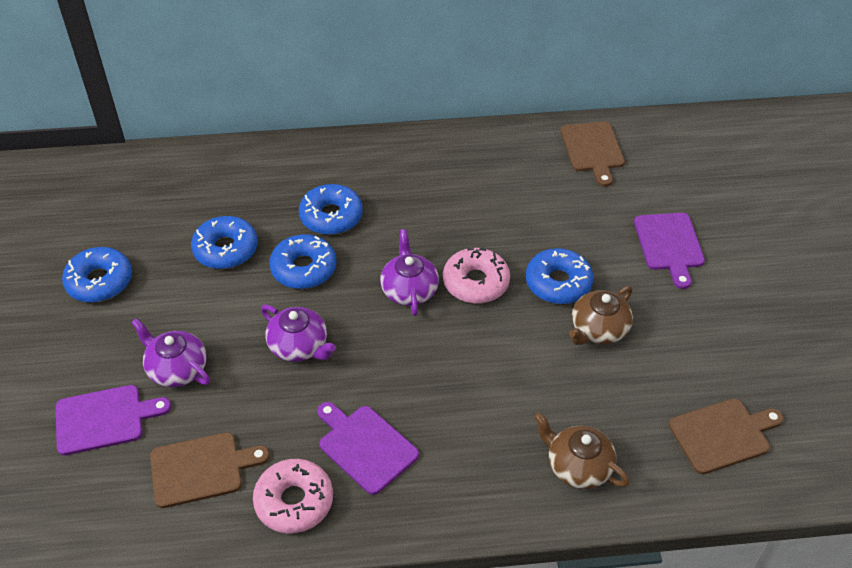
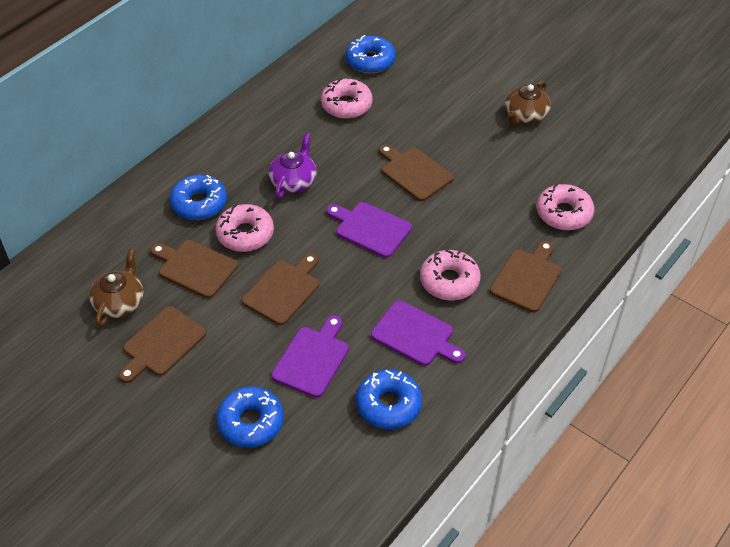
blue donut: [62,247,132,303] [191,216,258,269] [269,234,337,289] [299,184,363,235] [526,248,593,304] = 5 -> [170,175,227,220] [216,386,284,448] [346,35,396,74] [356,370,422,429] = 4
brown cutting board: [150,432,270,508] [560,121,625,187] [669,398,784,474] = 3 -> [119,306,206,383] [151,240,238,298] [242,253,319,325] [379,144,454,201] [490,241,562,312] = 5
pink donut: [253,459,333,534] [443,247,510,304] = 2 -> [215,204,274,252] [321,78,373,119] [420,249,481,301] [536,184,594,231] = 4
purple teapot: [131,318,210,387] [261,305,336,362] [380,229,439,316] = 3 -> [269,133,317,198] = 1

